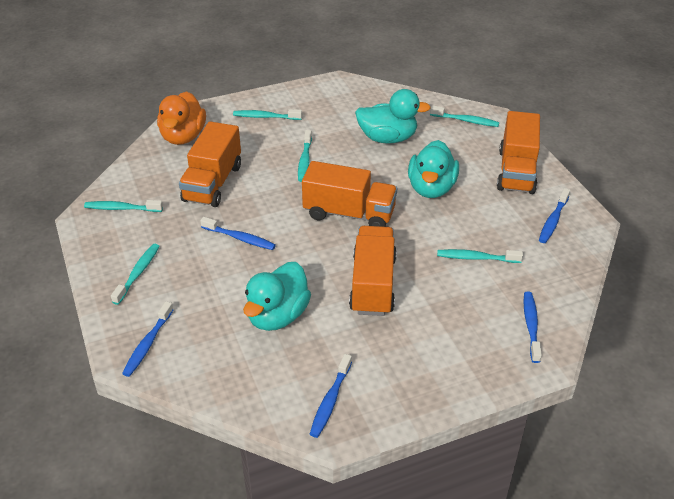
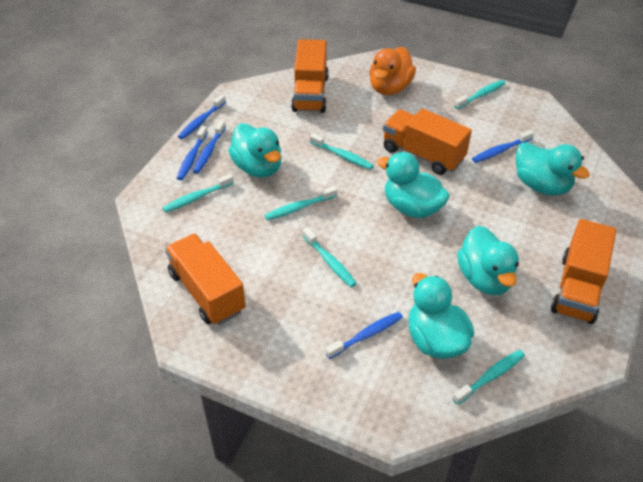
turquoise duck: [243,262,311,331] [355,89,431,143] [408,140,459,198] = 3 -> [228,123,282,178] [377,152,450,218] [408,273,474,359] [457,226,519,295] [516,142,590,196] = 5

